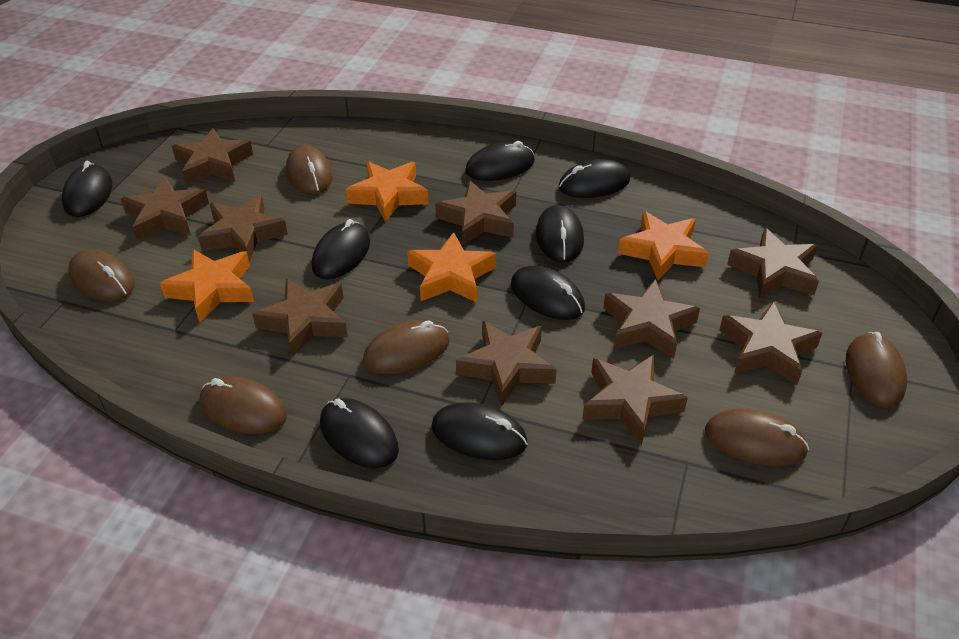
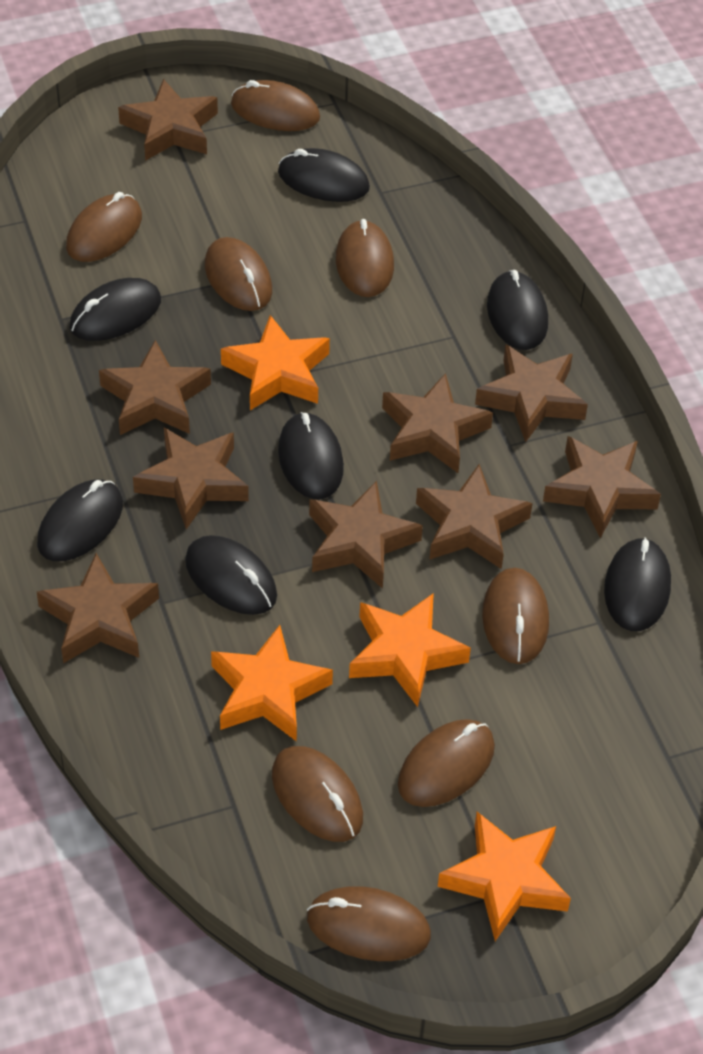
black mouse: [62,161,112,217] [311,219,370,279] [320,398,399,468] [431,402,528,460] [465,141,535,181] [511,265,585,320] [536,205,584,263] [559,159,630,198] = 8 -> [37,479,123,561] [70,278,161,341] [185,535,277,615] [278,148,370,202] [278,412,344,499] [487,270,548,350] [604,537,671,631] = 7
brown mouse: [68,250,135,302] [200,377,287,434] [286,145,333,194] [363,320,450,374] [705,409,809,467] [846,332,907,408] = 6 -> [66,192,142,262] [205,237,272,311] [231,80,320,131] [272,746,363,842] [307,886,431,961] [336,219,394,297] [398,719,495,807] [482,568,549,664] = 8
brown star: [121,177,209,241] [172,128,253,185] [198,194,288,262] [253,278,348,357] [435,180,516,246] [456,321,557,406] [582,355,688,445] [603,279,700,359] [719,301,822,385] [727,228,819,299] = 10 -> [37,553,159,663] [99,340,211,435] [118,79,218,161] [133,427,249,529] [309,481,423,589] [382,373,493,473] [416,464,533,569] [475,344,588,442] [543,436,661,538] = 9

